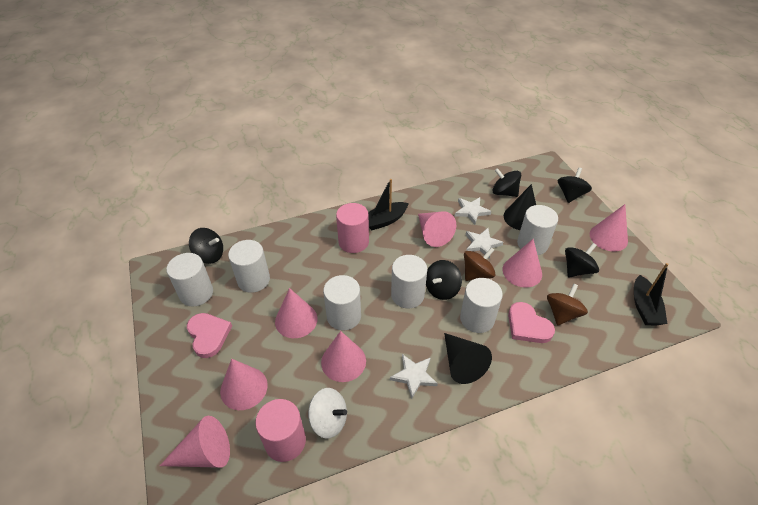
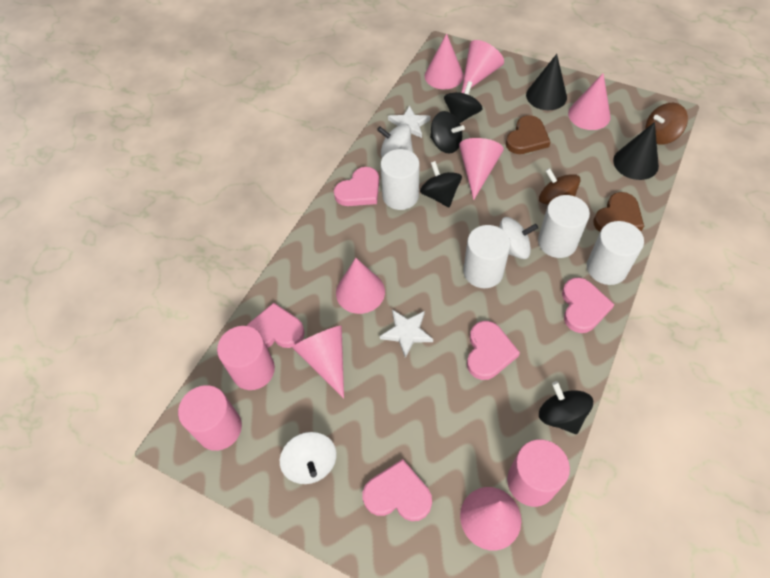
black boat: [368,179,409,230] [634,263,669,326] = 2 -> none = 0
black spinning top: [189,228,223,264] [426,260,462,300] [493,168,521,197] [558,168,592,203] [565,243,599,277] = 5 -> [420,161,462,207] [430,111,465,154] [444,81,483,123] [539,381,593,434] = 4
brown heart: none = 0 -> [506,115,550,154] [593,192,644,232] = 2
pink cylinder: [255,399,306,462] [336,203,369,253] = 2 -> [178,385,242,451] [217,326,275,390] [507,439,570,507] = 3
pink heart: [187,313,232,358] [508,302,555,343] = 2 -> [247,303,305,348] [334,167,379,206] [363,459,432,521] [467,321,520,380] [562,277,615,333] = 5
white cylinder: [166,253,213,307] [228,240,270,293] [323,275,361,330] [391,255,427,308] [460,278,503,333] [517,205,558,255] = 6 -> [380,149,420,210] [463,225,511,288] [538,195,590,258] [587,221,644,285] = 4
white spinning top: [308,388,347,439] = 1 -> [280,432,336,484] [377,124,413,158] [499,217,538,259] = 3
white star: [390,354,438,399] [455,197,491,224] [465,228,503,259] = 3 -> [380,309,433,358] [388,105,431,138] = 2

